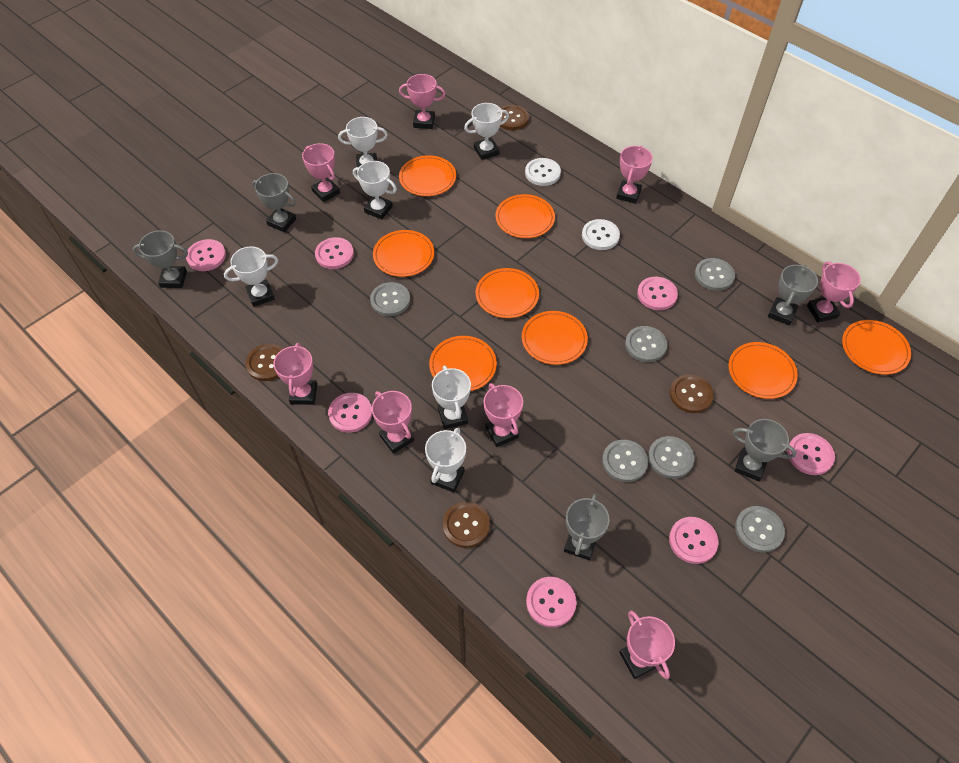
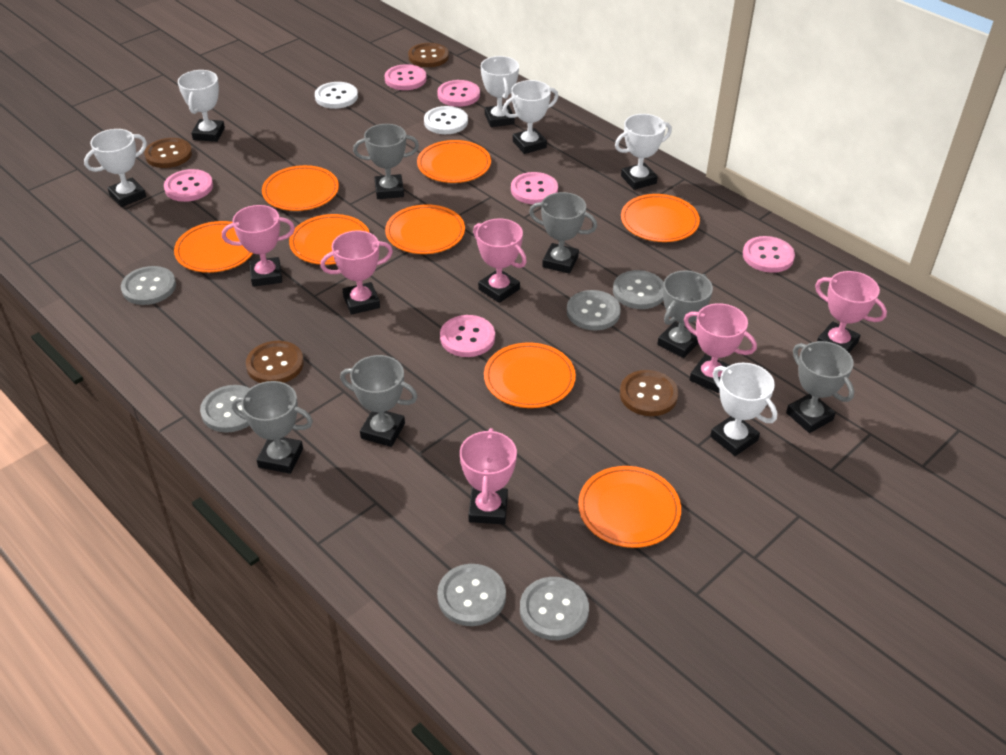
grey trophy: [133,230,188,288] [252,173,296,232] [564,494,610,560] [732,419,797,481] [768,265,818,326] = 5 -> [231,381,313,474] [340,355,418,447] [353,124,419,199] [529,192,597,274] [657,271,713,358] [786,341,854,433] = 6
pink button: [186,239,226,271] [315,237,354,269] [328,393,372,433] [526,577,577,628] [637,277,678,310] [669,517,719,564] [787,433,835,475] = 7 -> [164,169,213,202] [385,64,427,90] [437,80,480,107] [440,315,495,357] [511,172,558,204] [743,236,795,273] = 6
pink trophy: [273,343,317,405] [302,143,340,202] [372,391,414,454] [399,74,446,129] [484,383,523,447] [616,146,653,204] [619,610,675,679] [807,261,861,323] = 8 -> [222,205,295,287] [320,231,393,315] [460,428,517,524] [473,219,527,303] [684,303,757,393] [815,271,887,353] = 6

